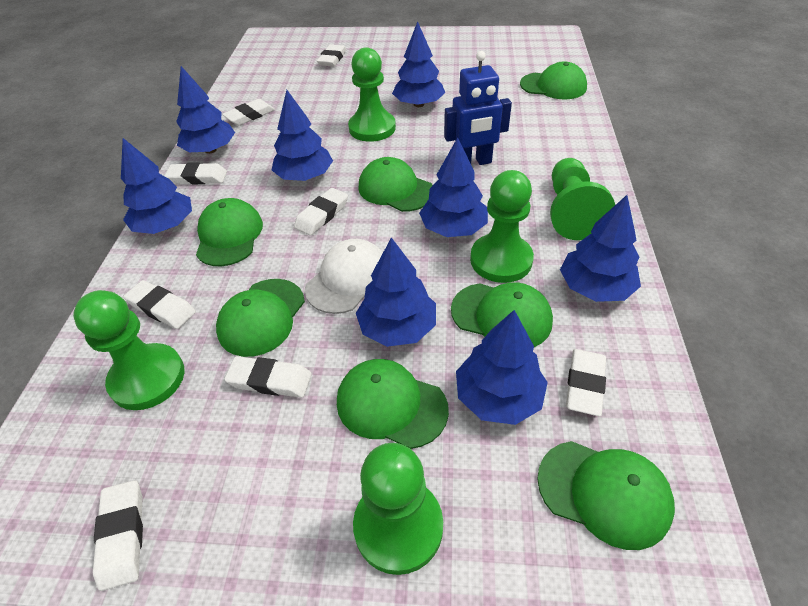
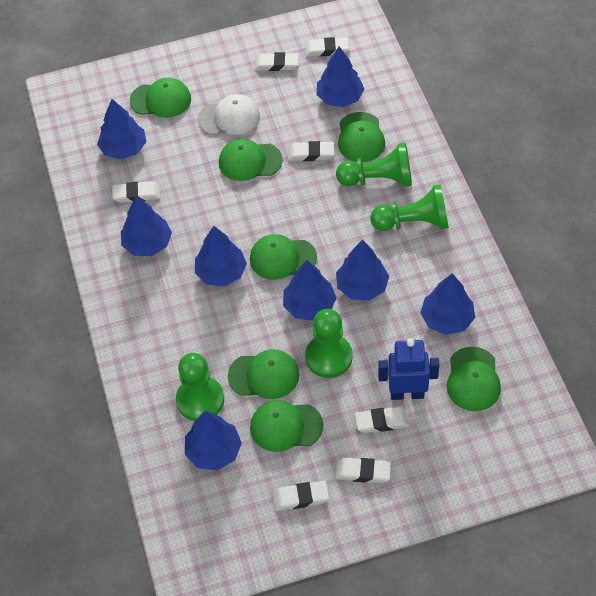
green pawn: [73,290,185,410] [348,47,396,142] [353,443,443,575] [470,170,534,283] [550,158,615,240] = 5 -> [176,353,224,421] [305,309,352,378] [336,143,412,187] [370,184,449,231] = 4
white eraser: [93,480,143,591] [123,280,196,329] [164,162,227,184] [222,99,275,125] [224,356,312,398] [294,188,348,236] [317,44,347,67] [566,349,606,416] = 8 -> [112,181,160,203] [255,52,299,71] [273,481,329,511] [288,141,334,161] [305,37,349,57] [335,458,391,483] [355,407,410,433] = 7

